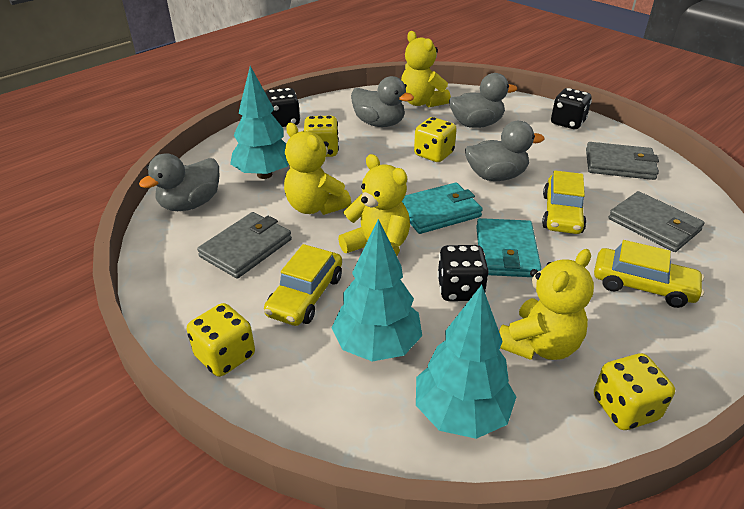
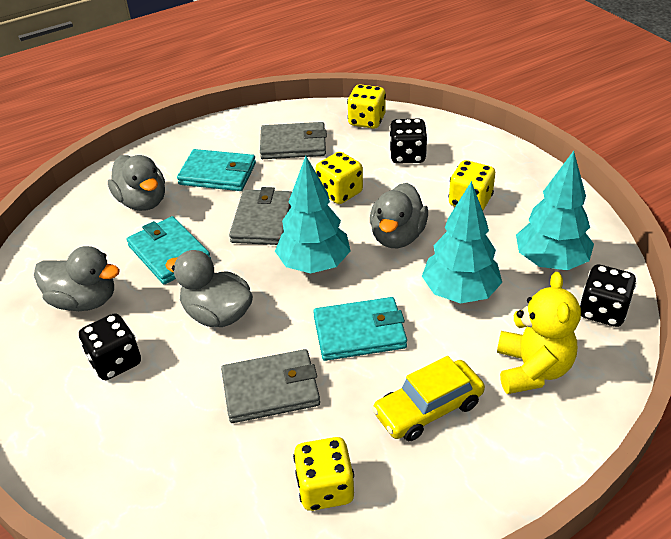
turquoise wallet: [402,182,483,234] [476,218,542,277] = 2 -> [127,216,211,284] [177,149,256,191] [313,297,407,361] = 3
yellow car: [264,244,342,326] [542,171,587,234] [594,240,704,308] = 3 -> [372,356,485,441] = 1
yellow teddy bear: [284,123,351,215] [338,154,410,256] [401,31,451,108] [499,249,594,360] = 4 -> [497,272,581,394] = 1

